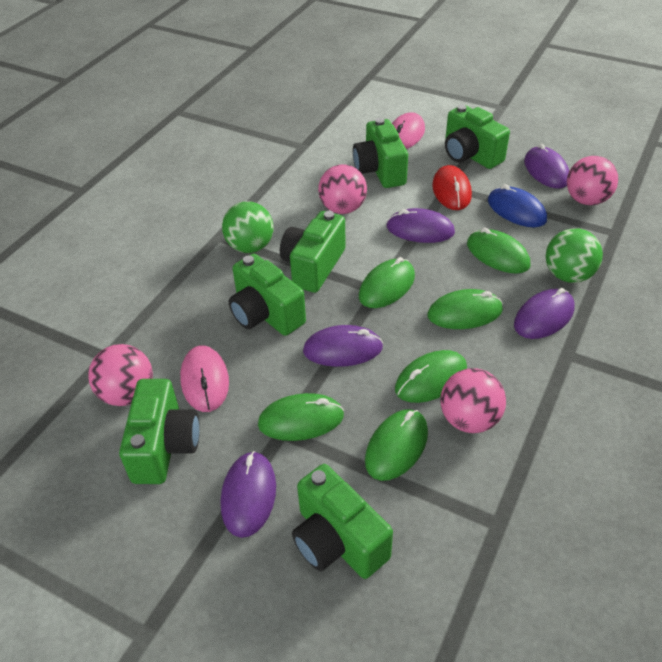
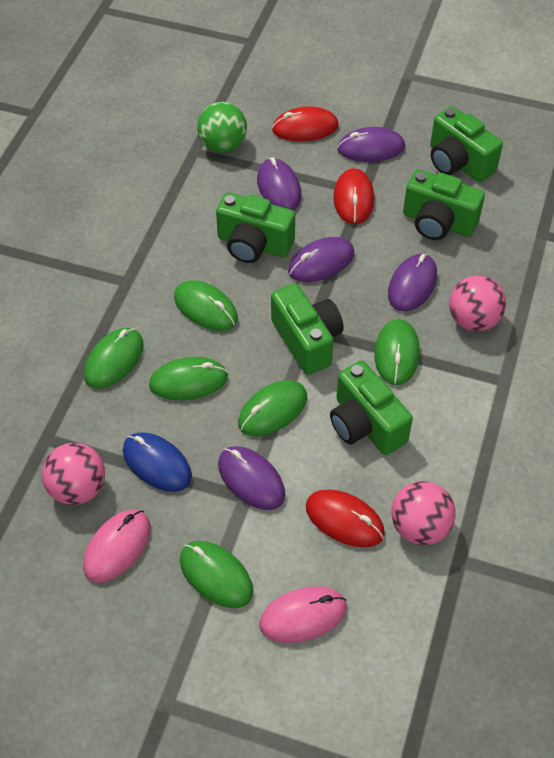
green ball: [222,201,274,253] [546,228,603,283] = 2 -> [197,102,247,153] = 1
green camera: [119,379,200,484] [229,254,306,336] [280,211,346,293] [292,464,393,579] [353,118,408,188] [445,105,510,169] = 6 -> [216,192,295,263] [271,284,344,375] [330,361,413,455] [403,169,485,240] [430,106,503,182] = 5
pink ball: [88,344,153,406] [318,164,367,214] [440,368,506,433] [567,156,618,205] = 4 -> [42,443,105,505] [392,481,456,545] [449,275,506,331] = 3
red mouse: [432,165,472,210] = 1 -> [272,106,339,141] [306,489,385,548] [333,168,374,224] = 3

